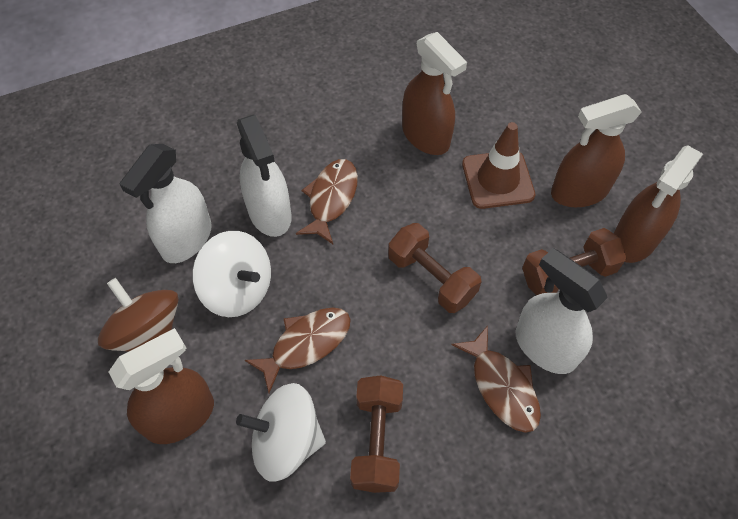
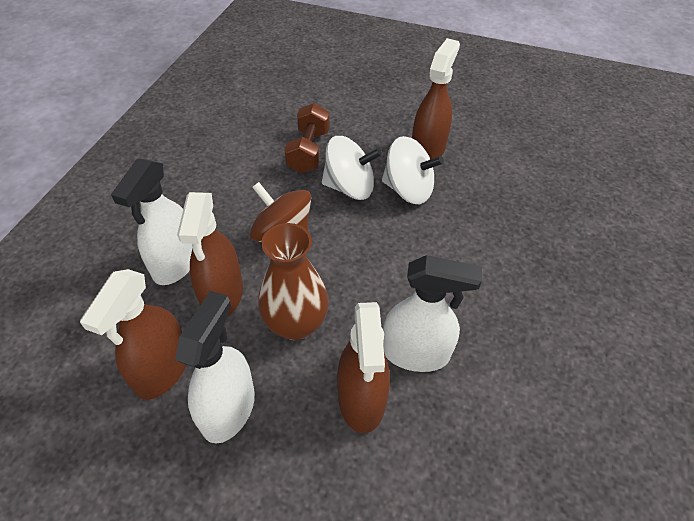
brown dumbbell: [350,375,403,493] [388,223,481,313] [522,228,626,295] = 3 -> [284,103,330,173] = 1
brown fish: [245,307,351,393] [296,159,358,244] [451,326,541,433] = 3 -> none = 0
brown traffic cone: [462,122,535,209] = 1 -> none = 0
brown vase: none = 0 -> [258,223,329,340] = 1

